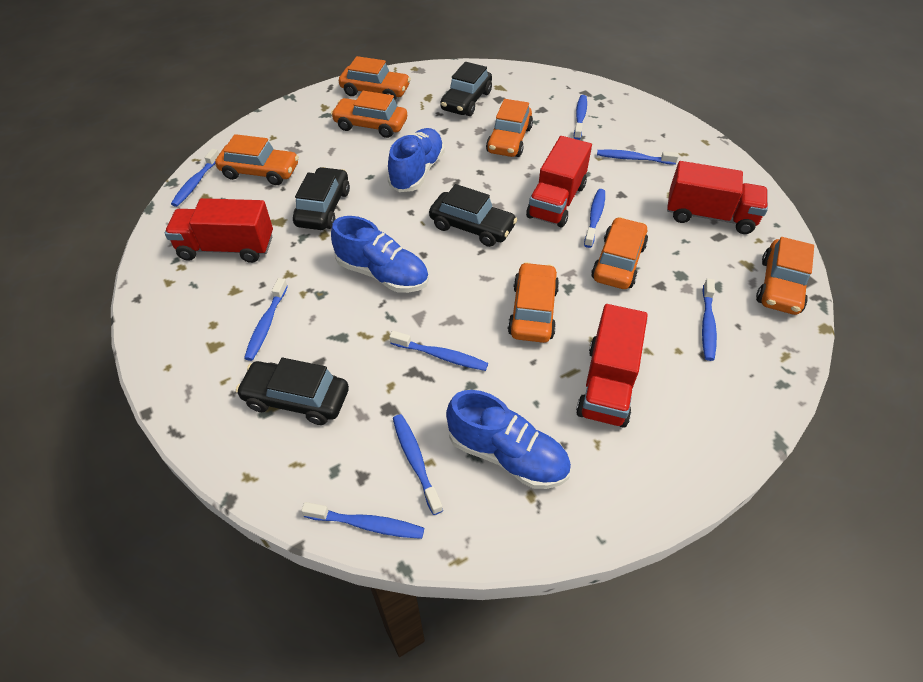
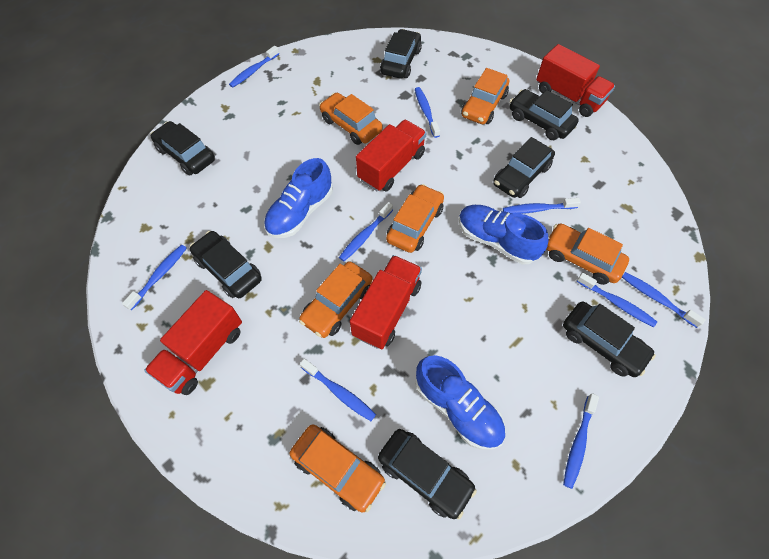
black car: [236,358,349,425] [293,167,350,230] [429,184,517,247] [440,62,492,116] = 4 -> [150,121,215,176] [190,231,262,298] [378,429,477,519] [380,29,422,79] [493,137,555,198] [510,89,579,140] [563,302,656,377] = 7
orange car: [215,134,299,185] [331,91,407,138] [339,56,411,100] [486,99,533,157] [508,262,559,343] [591,217,648,289] [756,237,814,315] = 7 -> [290,424,386,513] [299,261,373,338] [319,93,383,145] [386,184,444,253] [461,68,509,124] [547,223,629,285] = 6

